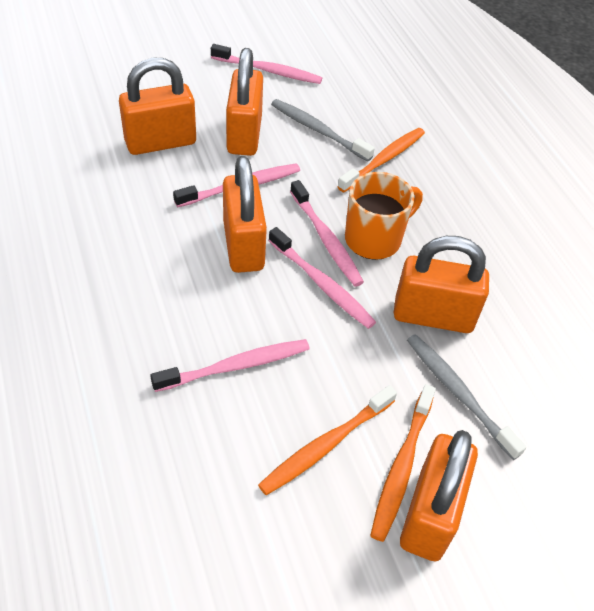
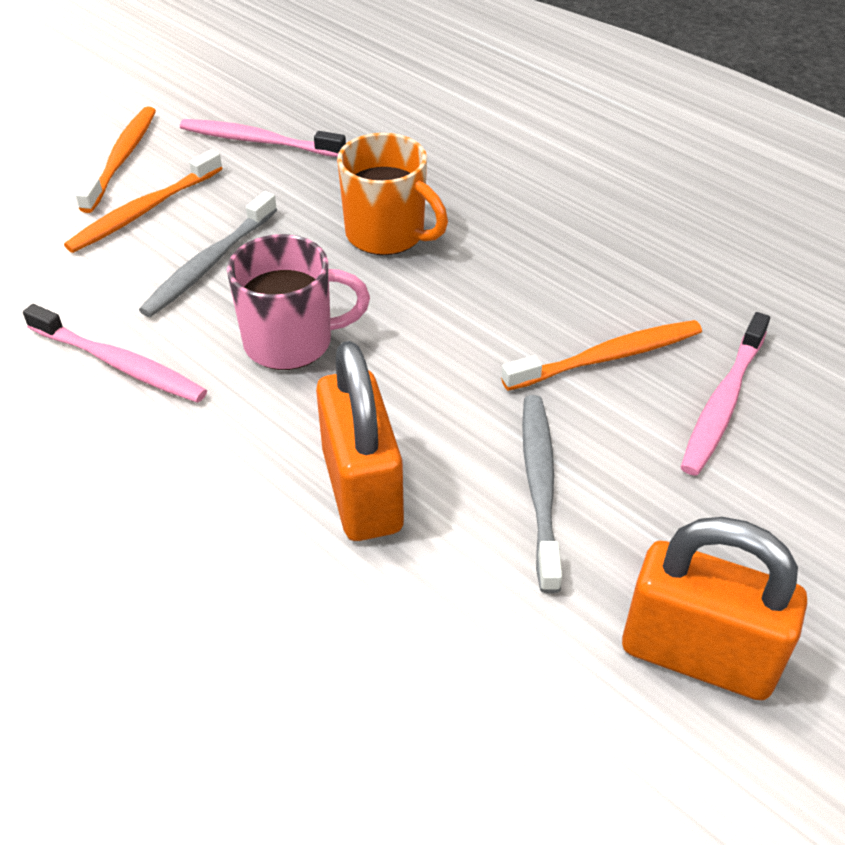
orange padlock: [119,58,196,155] [223,156,267,273] [226,48,263,156] [394,236,489,333] [400,430,478,562] = 5 -> [316,341,404,541] [622,517,807,700] = 2
pink mug: none = 0 -> [227,234,370,370] = 1
pink toothbrush: [150,339,310,392] [173,164,300,207] [211,44,322,84] [268,227,376,329] [290,180,364,287] = 5 -> [23,304,207,403] [180,119,346,157] [681,312,770,476] = 3

